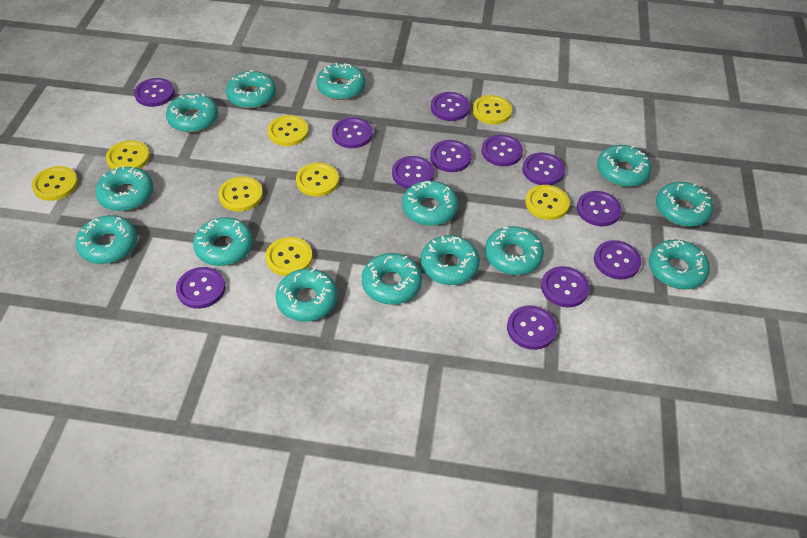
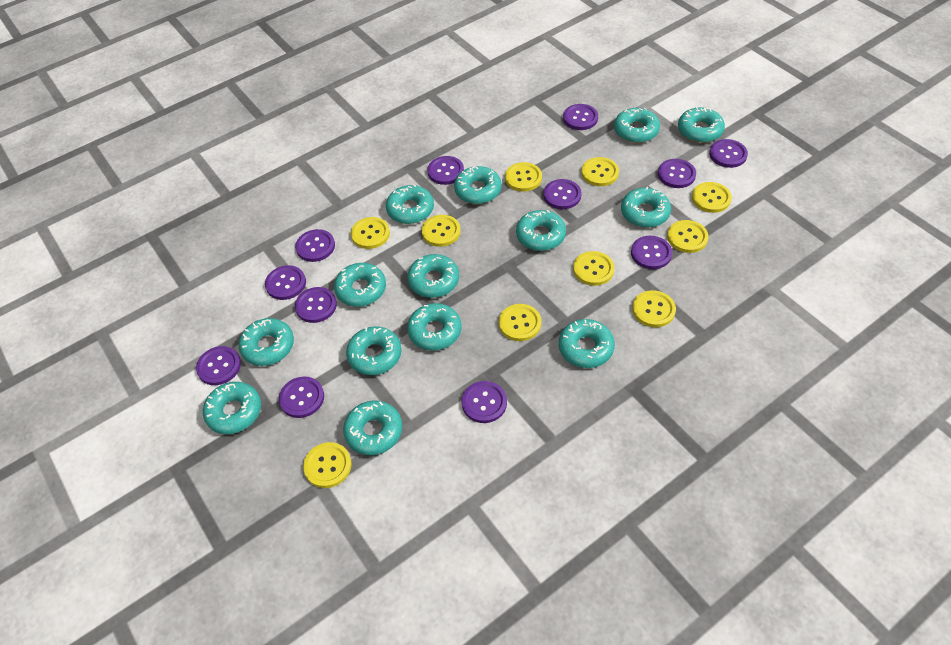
yellow button: [31,166,78,201] [106,140,150,170] [218,176,263,212] [265,237,312,276] [268,115,309,146] [296,163,339,197] [473,95,512,124] [525,185,570,220] = 8 -> [303,442,352,488] [351,217,390,249] [422,215,461,247] [499,304,541,341] [505,162,542,192] [573,251,615,286] [581,157,619,186] [632,290,676,327] [667,220,709,253] [692,182,732,213] = 10

